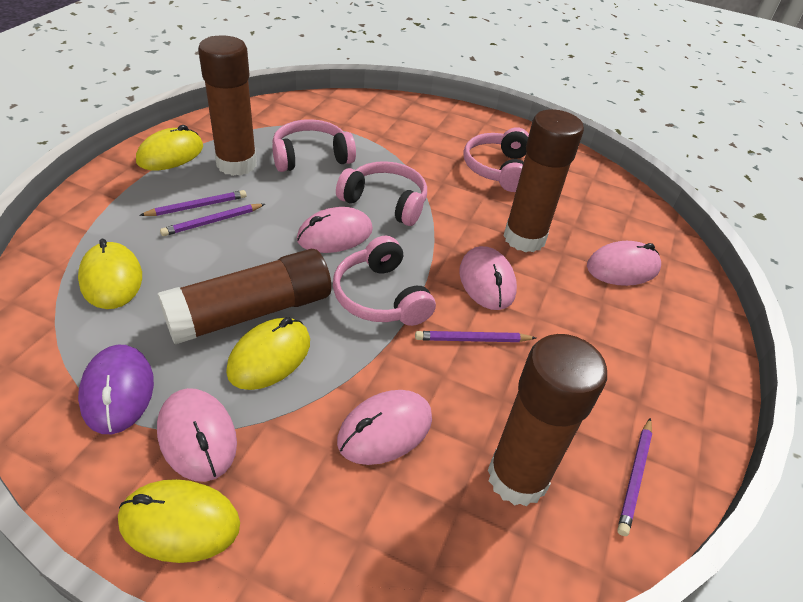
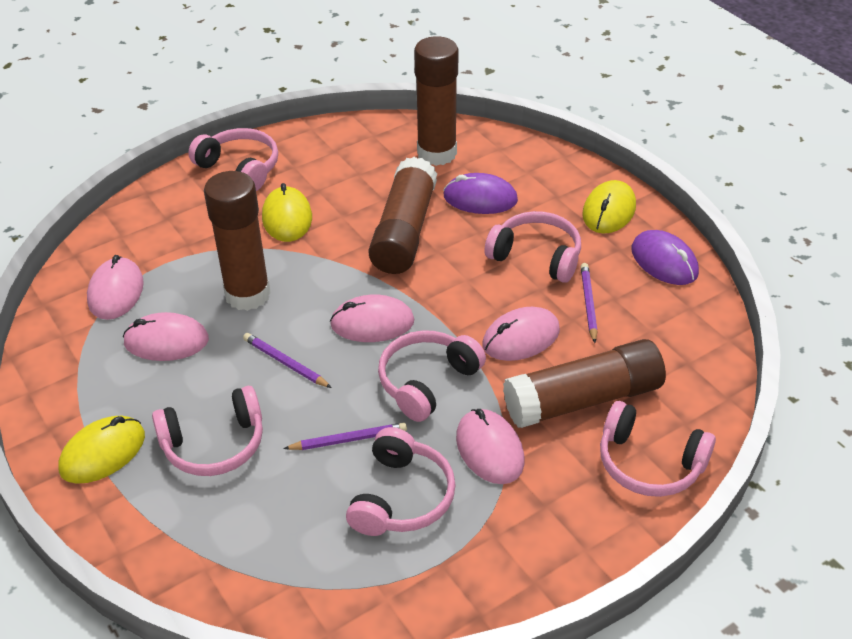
pink headphones: [272,119,356,172] [333,236,436,326] [336,161,427,226] [464,127,529,192] = 4 -> [152,386,263,476] [188,128,278,191] [346,427,456,536] [378,330,486,422] [484,211,581,283] [600,401,716,497] = 6
purple mouse: [78,345,154,434] = 1 -> [443,173,518,214] [631,230,699,285] = 2
purple pencil: [139,190,247,216] [160,204,265,236] [415,331,536,342] [617,418,652,536] = 4 -> [243,333,332,388] [283,423,407,450] [581,263,598,343] = 3
yellow mouse: [78,239,142,309] [118,479,240,563] [136,125,203,170] [226,317,310,390] = 4 -> [58,416,145,484] [262,183,312,242] [582,180,636,234] = 3

